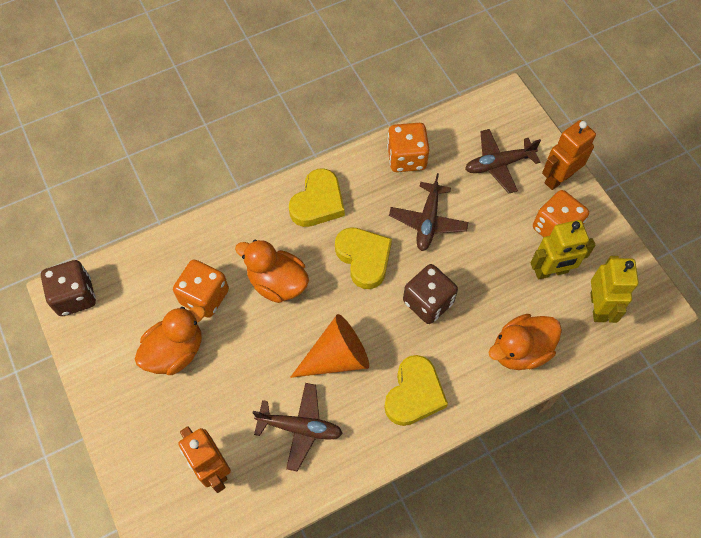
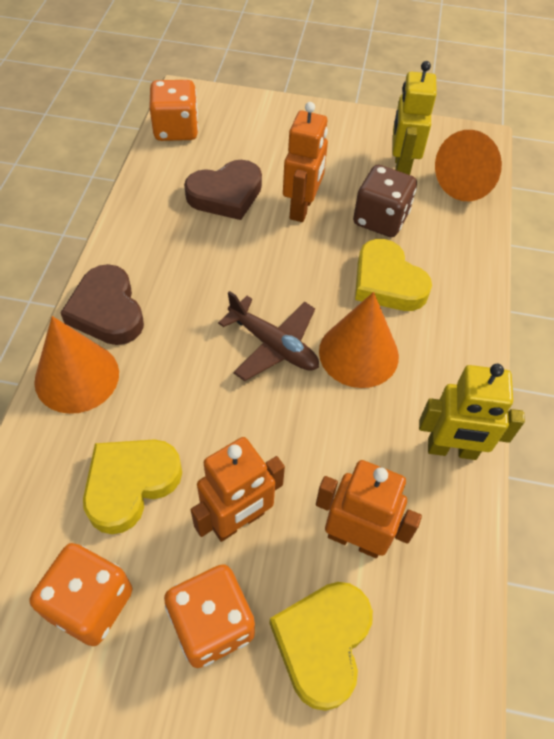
brown dice: [41,260,96,316] [403,264,458,324] = 2 -> [353,165,417,237] = 1
brown heart: none = 0 -> [60,264,144,345] [184,160,262,220] = 2
brown plane: [252,383,343,471] [389,173,468,251] [465,129,541,194] = 3 -> [218,291,319,381] = 1
orange cone: [290,314,369,378] = 1 -> [34,316,119,414] [319,292,399,388] [435,130,502,201] = 3
orange duck: [135,306,206,375] [235,239,309,303] [489,314,562,370] = 3 -> none = 0
orange robot: [178,426,231,493] [542,120,596,190] = 2 -> [191,437,285,542] [283,102,328,222] [316,460,422,558] = 3

